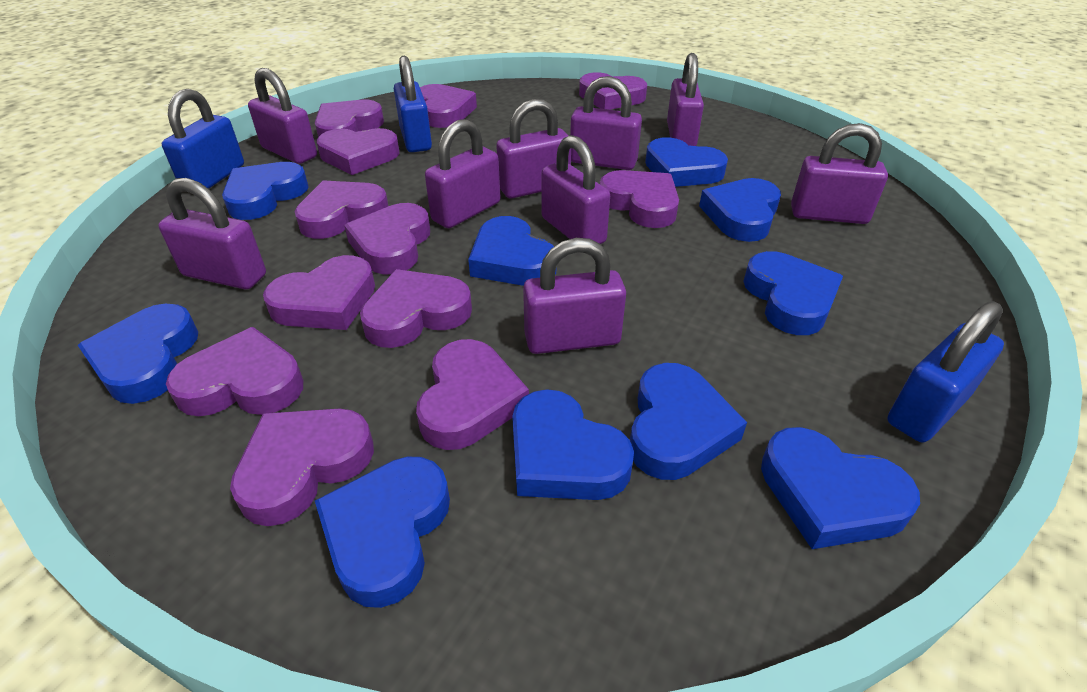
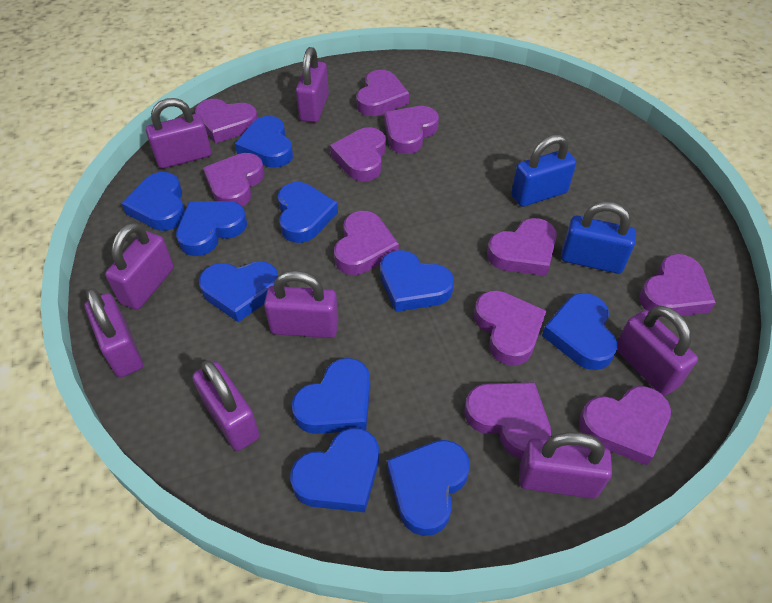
blue padlock: [162,89,244,189] [394,56,432,152] [887,301,1004,442] = 3 -> [511,135,576,207] [561,202,636,274] = 2
purple heart: [166,327,303,416] [230,409,374,526] [263,255,375,330] [295,180,388,239] [315,100,384,137] [317,128,400,175] [344,203,430,274] [360,269,472,348] [416,339,529,450] [420,84,477,128] [579,72,647,110] [600,170,679,228] = 12 -> [195,99,258,143] [203,153,265,207] [330,127,386,181] [334,211,399,275] [356,70,409,116] [384,106,439,154] [464,382,551,459] [474,290,546,366] [487,218,557,276] [579,386,671,465] [639,254,716,318] = 11
purple padlock: [158,178,266,289] [248,68,317,164] [425,119,501,228] [496,99,571,199] [523,238,626,354] [541,135,610,244] [570,76,642,170] [667,53,704,146] [791,123,888,224] = 9 -> [85,288,143,377] [105,223,174,310] [146,98,212,169] [192,360,260,451] [264,271,339,338] [296,47,329,123] [519,432,612,499] [617,306,698,396] = 8

